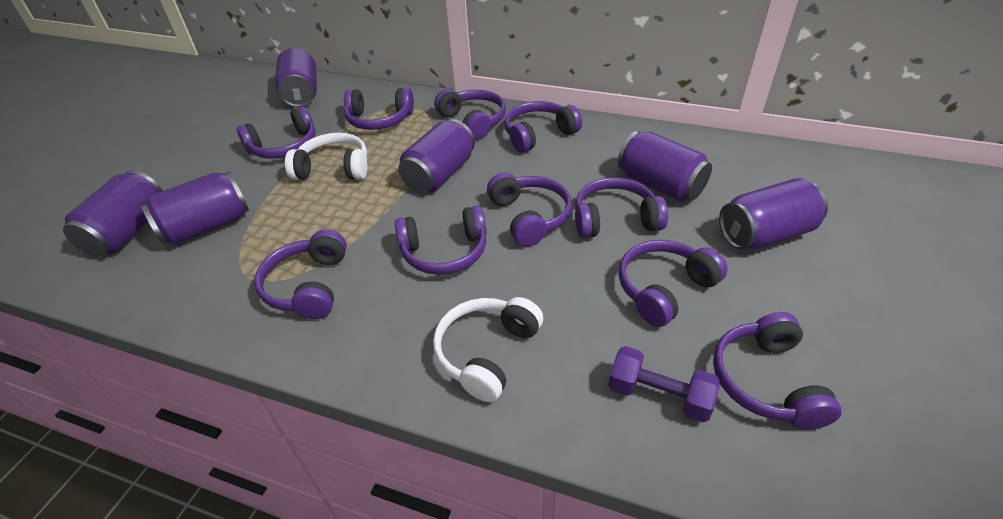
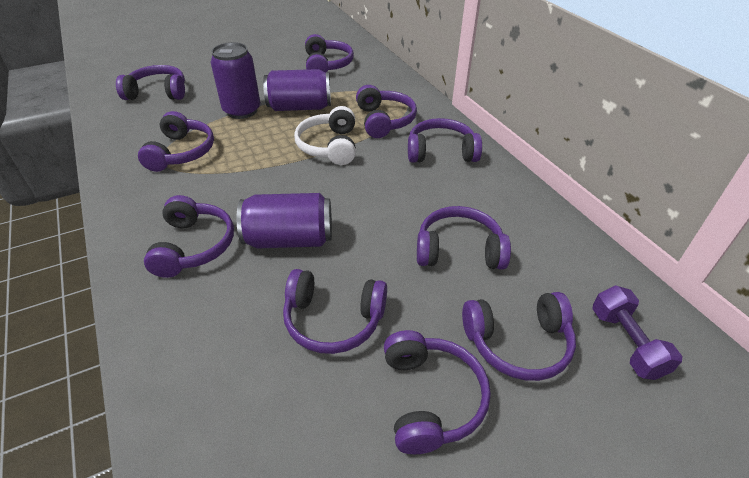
purple can: [63,170,163,257] [141,172,249,245] [275,48,317,107] [399,119,475,193] [618,131,712,202] [719,178,828,250] = 6 -> [210,42,260,119] [237,193,332,249] [263,69,331,111] = 3
white headphones: [285,133,367,180] [433,297,543,402] = 2 -> [294,106,356,165] = 1

